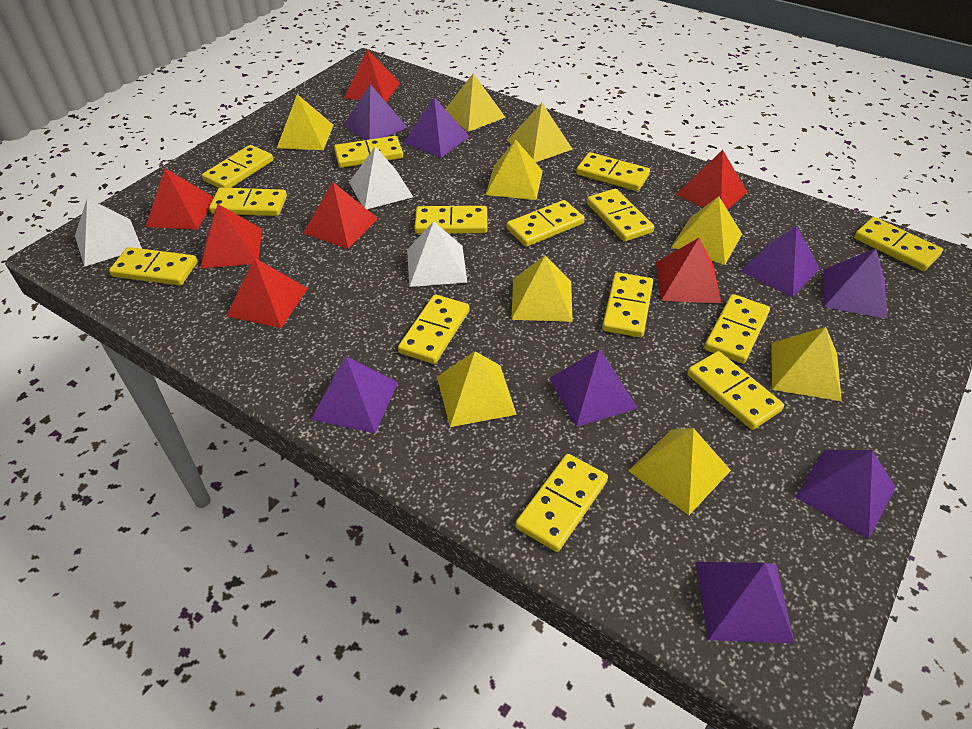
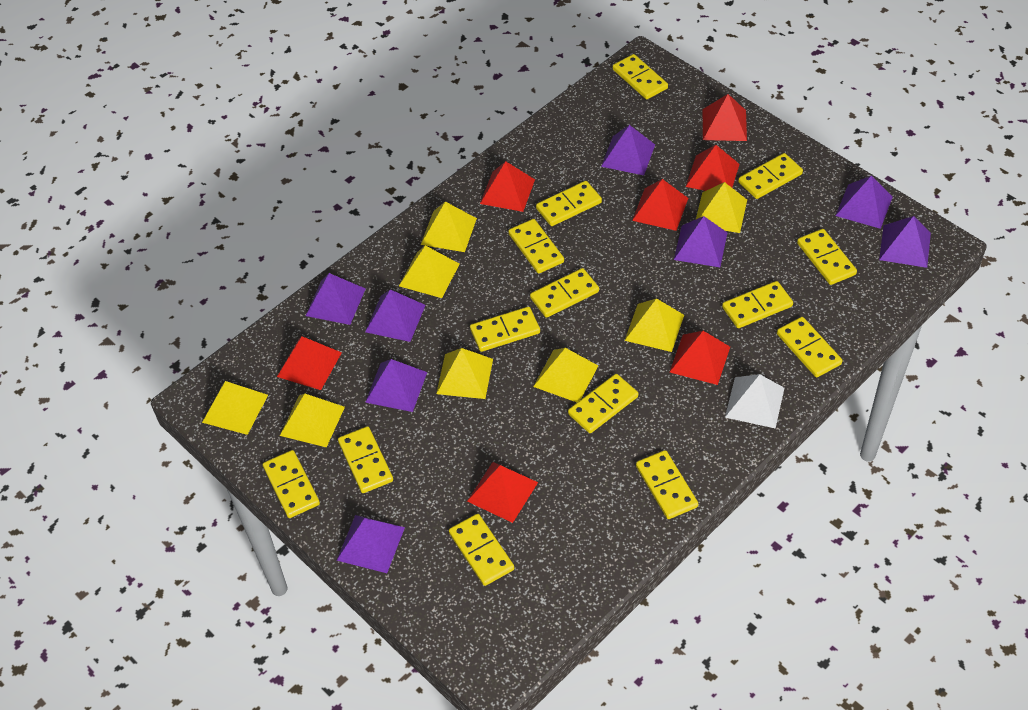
white pyramid: [75,198,142,267] [349,146,413,209] [407,221,467,287] = 3 -> [725,374,784,429] = 1
yellow pyramid: [277,94,334,150] [437,351,517,427] [445,73,506,132] [486,139,543,200] [507,103,573,162] [511,256,573,322] [629,428,731,515] [672,196,742,265] [771,327,842,402] = 9 -> [202,381,268,435] [280,394,345,448] [399,245,459,298] [421,202,477,252] [436,348,493,399] [533,348,598,402] [625,298,684,352] [696,182,747,233] = 8

